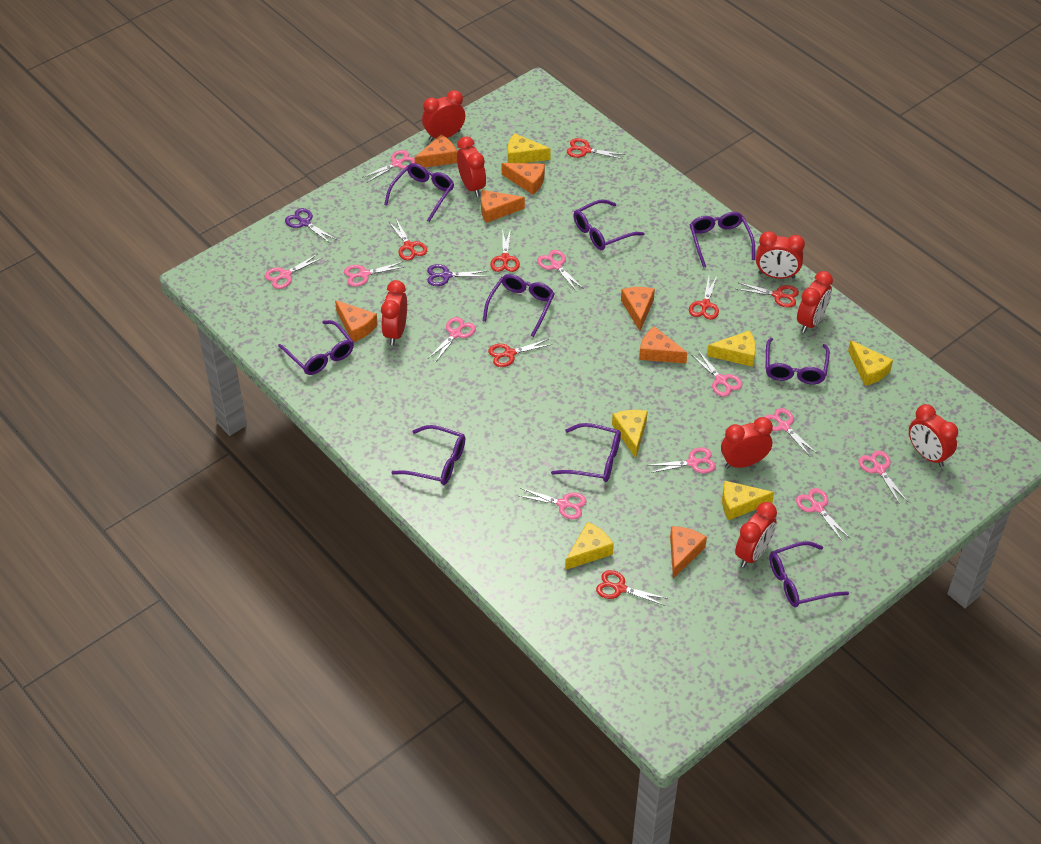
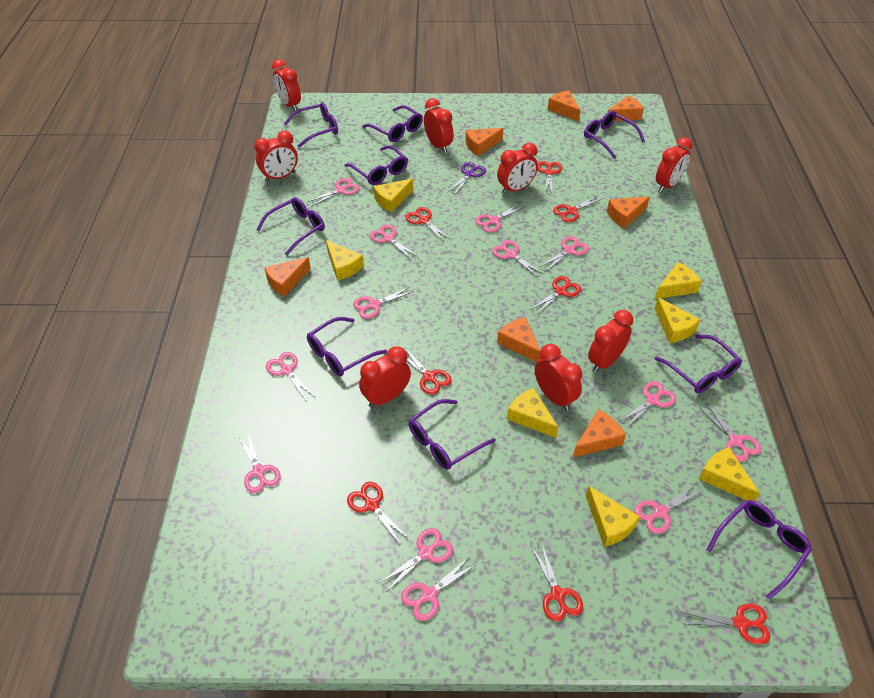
pink scissors: [264,254,322,289] [344,261,404,287] [362,150,415,182] [429,317,476,363] [519,488,587,519] [537,250,584,292] [647,447,716,473] [692,351,742,397] [764,408,817,456] [796,488,850,542] [859,451,908,504] = 11 -> [239,431,281,493] [266,352,314,400] [307,178,359,207] [353,287,414,319] [370,225,417,260] [380,528,453,591] [401,557,477,621] [475,203,526,233] [492,240,543,277] [540,236,589,271] [619,381,676,428] [635,484,704,534] [699,404,761,462] = 13
purple scissors: [285,208,337,244] [427,264,489,286] = 2 -> [448,162,486,194] = 1
red scissors: [388,219,427,261] [488,339,552,367] [490,229,520,272] [567,138,625,159] [596,570,668,606] [689,276,719,320] [736,282,799,308] = 7 -> [347,482,409,544] [404,347,452,395] [406,207,450,241] [530,276,581,315] [531,542,583,622] [538,161,562,193] [553,195,604,222] [683,603,770,644] = 8
yellow cheese: [508,133,551,163] [565,522,614,570] [612,410,648,458] [707,330,756,367] [722,481,774,520] [848,340,893,386] = 6 -> [326,240,364,281] [374,179,413,212] [507,388,558,438] [586,486,640,547] [654,297,701,343] [655,262,702,299] [699,447,760,501] = 7

